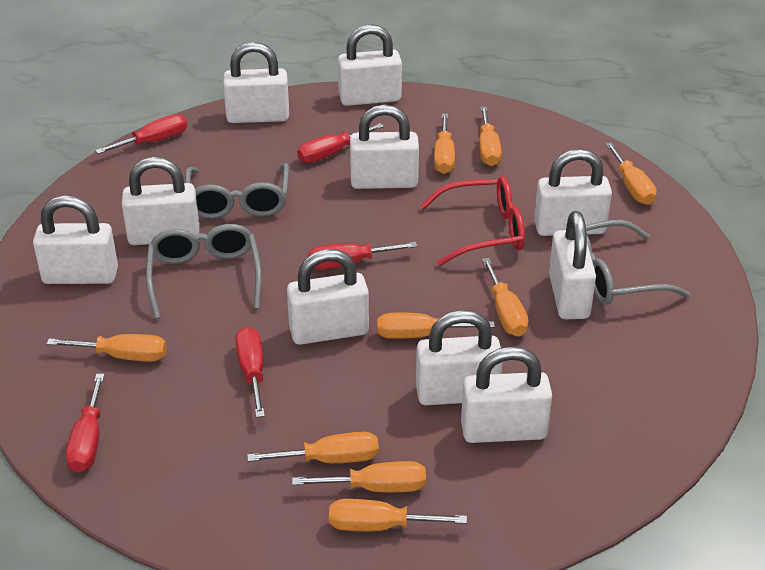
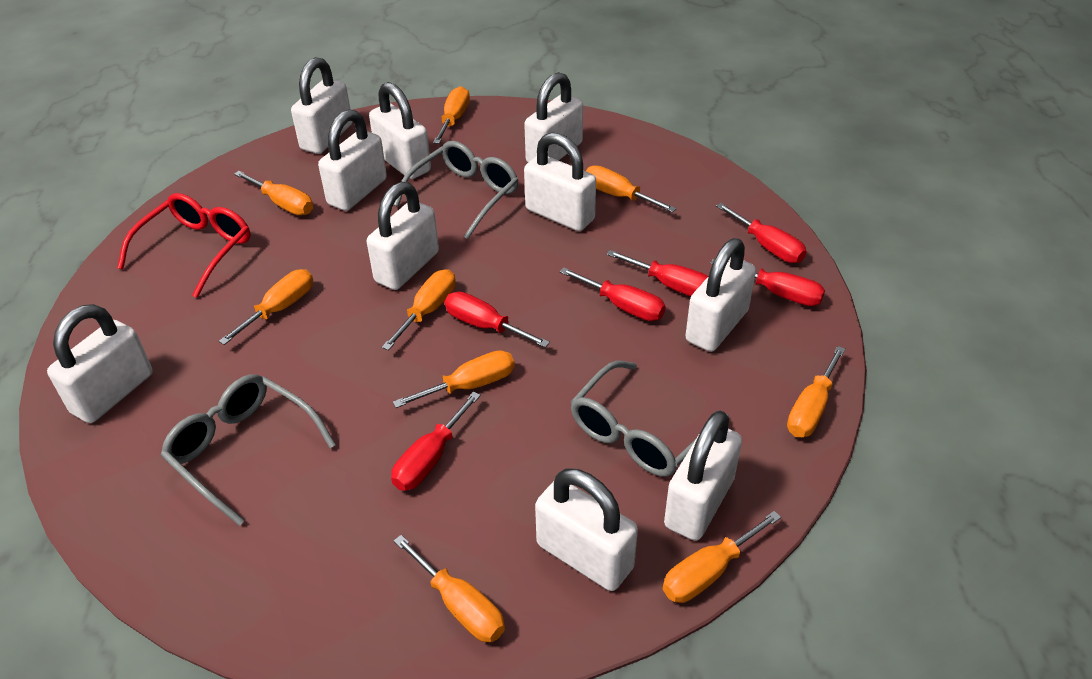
red screwdriver: [66,374,105,472] [95,114,187,154] [235,327,265,418] [297,123,384,163] [308,242,417,269] = 5 -> [391,392,481,491] [445,292,550,348] [560,267,666,321] [607,250,708,296] [710,258,825,306] [716,203,807,263] = 6

